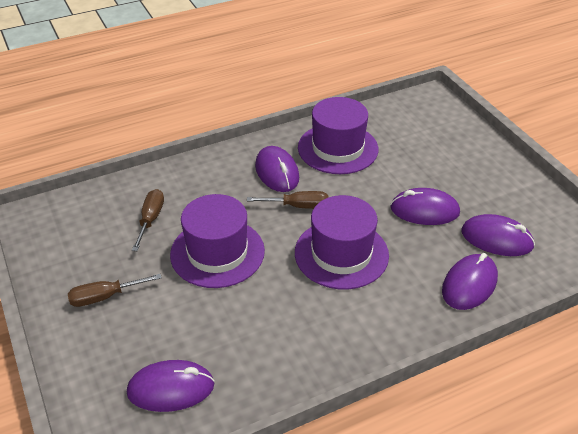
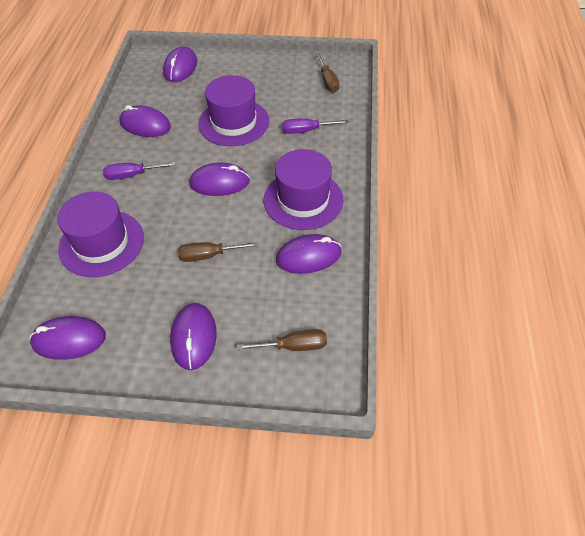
purple mouse: [127,360,215,412] [255,146,299,192] [390,188,460,225] [442,253,498,310] [461,214,535,256] = 5 -> [30,316,106,360] [119,105,171,137] [163,46,197,82] [170,303,217,370] [189,162,250,196] [276,234,341,274] = 6
purple screwdriver: none = 0 -> [103,162,176,180] [282,118,349,134] = 2

